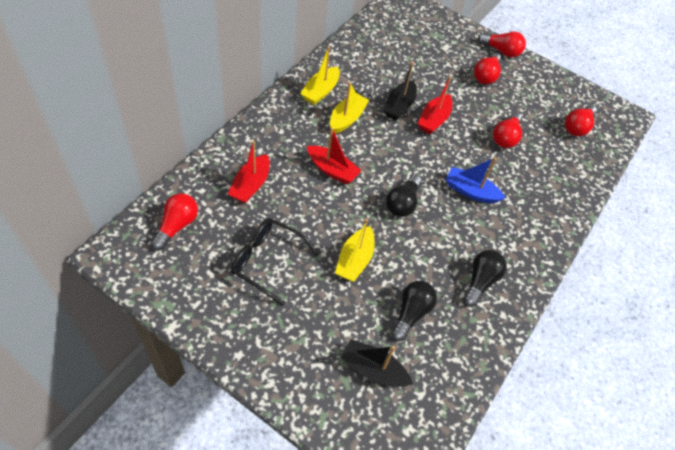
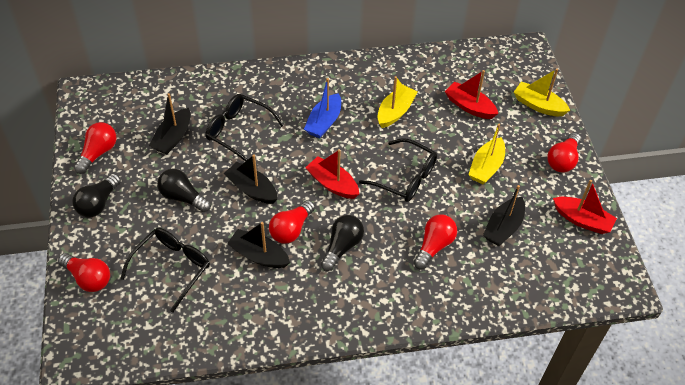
black boat: [341,339,413,387] [383,62,417,120] = 2 -> [149,93,191,154] [224,155,277,204] [227,222,290,268] [483,185,525,246] = 4
black glasses: [231,218,318,306] = 1 -> [120,228,210,312] [206,94,284,162] [359,138,437,202] = 3

